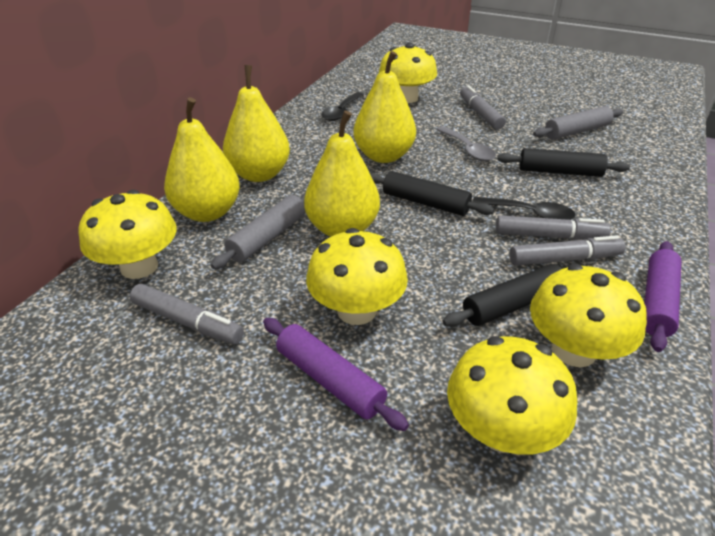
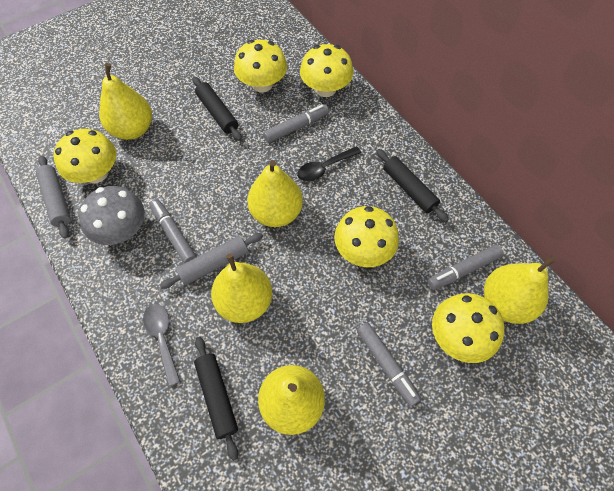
black spoon: [321,92,364,121] [472,197,576,220] = 2 -> [297,146,361,182] = 1
grey mushroom: none = 0 -> [79,186,145,245] = 1
purple rolling pin: [263,318,409,431] [644,241,681,352] = 2 -> none = 0
yellow pear: [164,97,240,222] [223,65,290,182] [304,111,380,237] [353,51,416,163] = 4 -> [99,63,152,140] [211,253,272,323] [247,160,303,227] [258,365,325,435] [484,256,556,324] = 5

